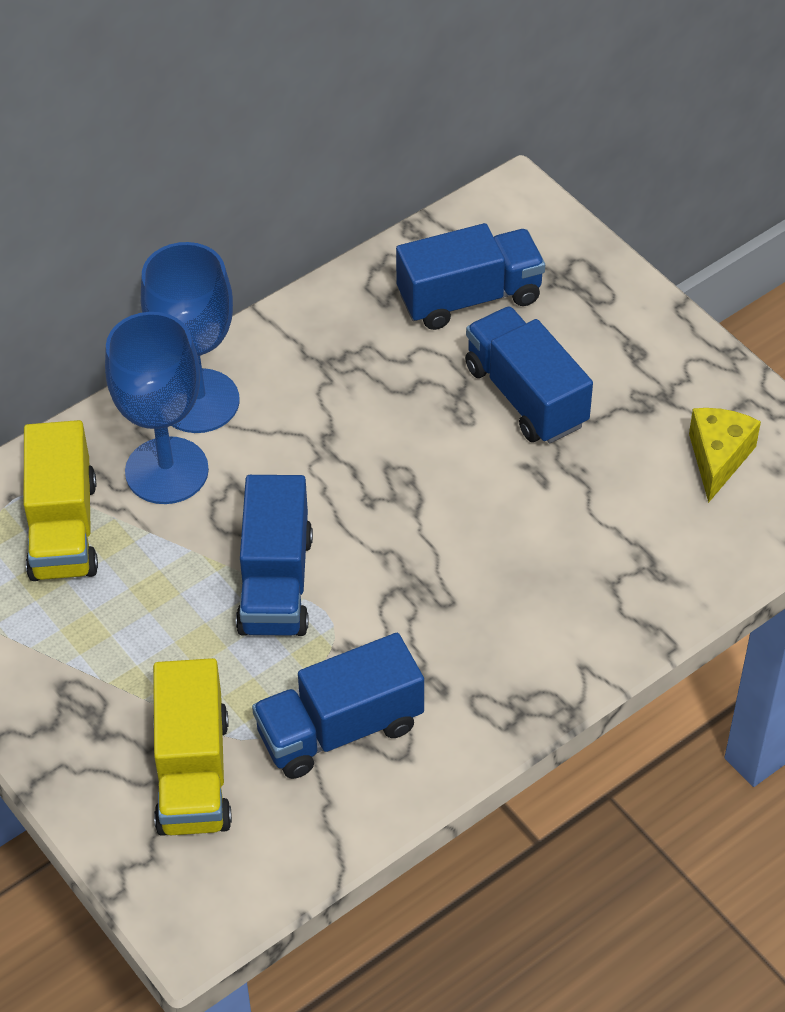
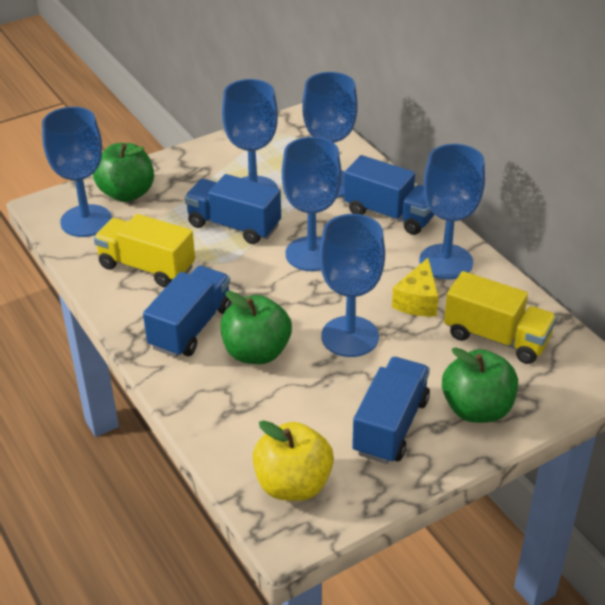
blue goblet: [105,312,209,504] [141,242,239,433] = 2 -> [42,107,112,237] [222,79,278,188] [282,137,342,271] [302,72,358,198] [319,214,385,357] [419,144,485,279] = 6
green apple: none = 0 -> [93,143,154,202] [220,291,292,364] [442,347,518,423] = 3
yellow apple: none = 0 -> [253,420,334,501] = 1

